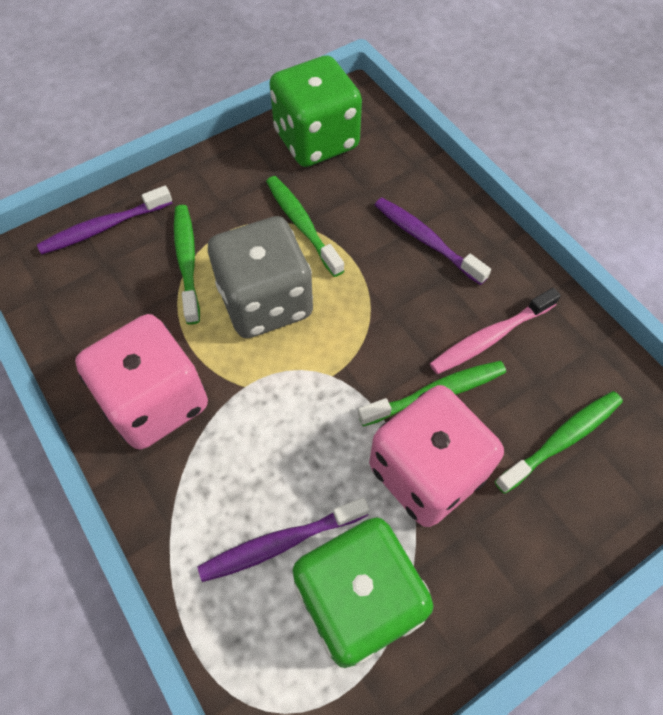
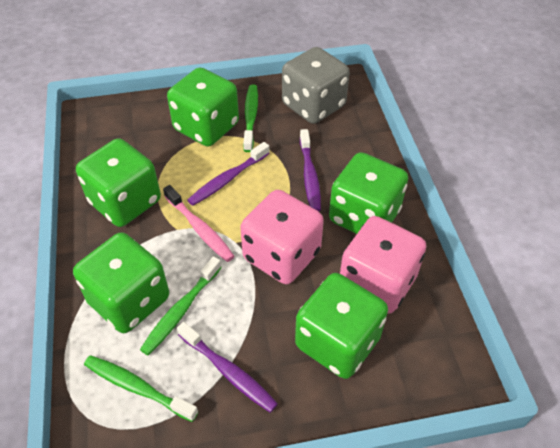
green dice: [269,55,362,167] [292,518,433,668] = 2 -> [73,232,169,333] [76,138,161,227] [167,67,239,147] [295,273,388,379] [329,152,408,234] = 5
green toothbrush: [174,205,200,325] [266,176,344,277] [358,361,506,427] [495,391,623,494] = 4 -> [84,355,198,422] [140,256,222,355] [243,85,258,152] = 3

